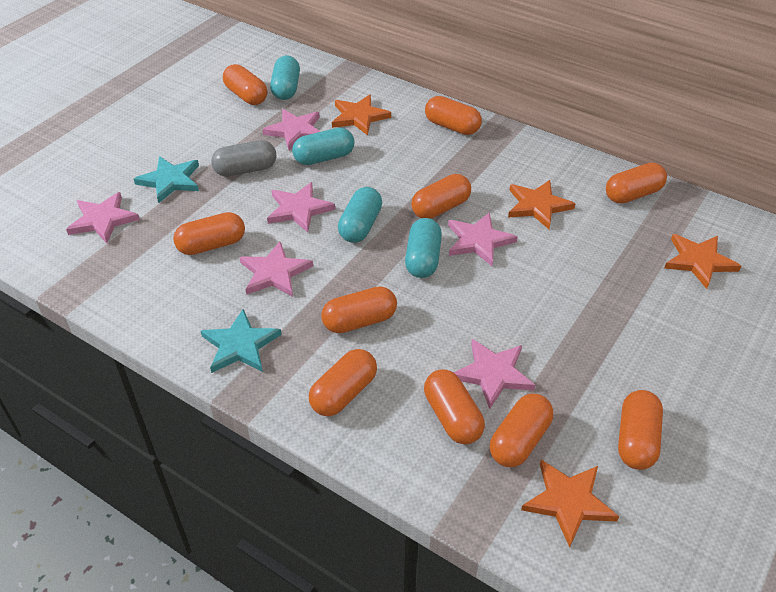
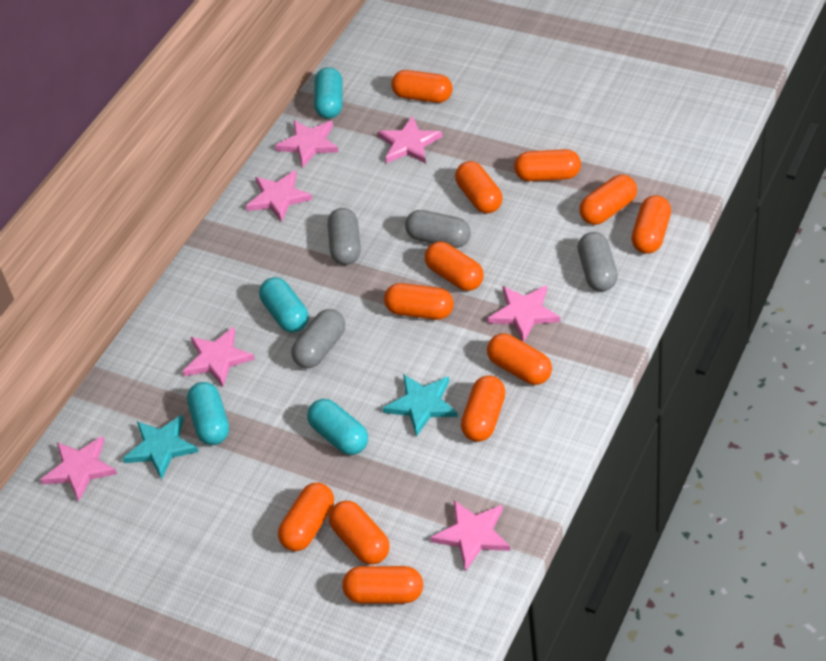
grey capsule: [211,140,277,177] = 1 -> [291,309,345,368] [328,208,361,265] [405,210,471,248] [578,232,618,291] = 4
orange capsule: [173,212,245,255] [223,64,267,105] [309,349,377,416] [321,287,397,333] [411,174,471,219] [424,370,485,444] [425,96,482,135] [490,393,553,467] [606,163,667,204] [618,390,663,470] = 10 -> [278,483,334,551] [329,501,390,564] [342,566,423,603] [384,283,454,320] [391,70,453,103] [425,242,484,291] [455,161,502,213] [461,375,506,442] [487,334,552,385] [514,149,581,181] [579,175,637,225] [631,195,671,254] = 12
orange star: [332,95,391,135] [508,180,576,229] [521,460,619,548] [664,234,741,289] = 4 -> none = 0
pink star: [66,192,140,243] [239,241,313,297] [262,109,321,150] [267,182,335,232] [448,212,517,266] [454,339,535,409] = 6 -> [41,436,117,501] [182,327,255,387] [246,170,313,222] [275,120,339,167] [378,116,443,163] [430,500,510,571] [487,285,561,342] = 7

